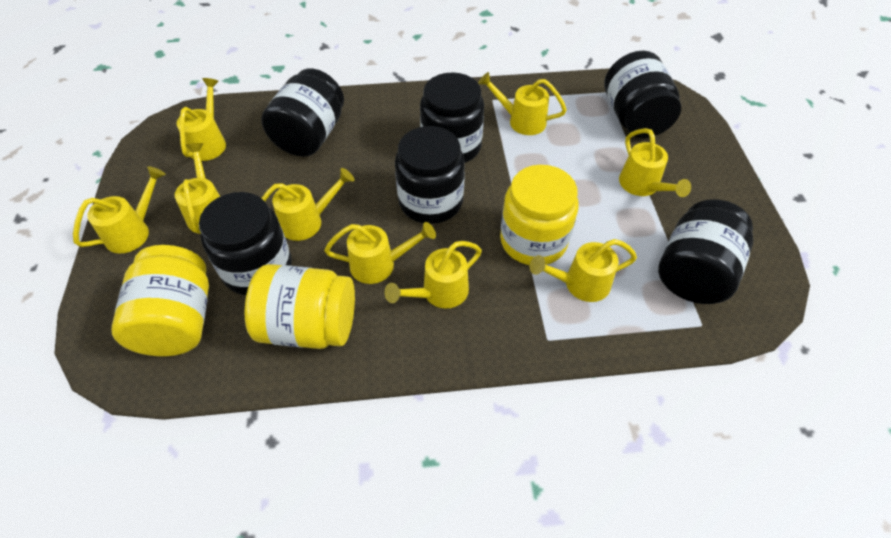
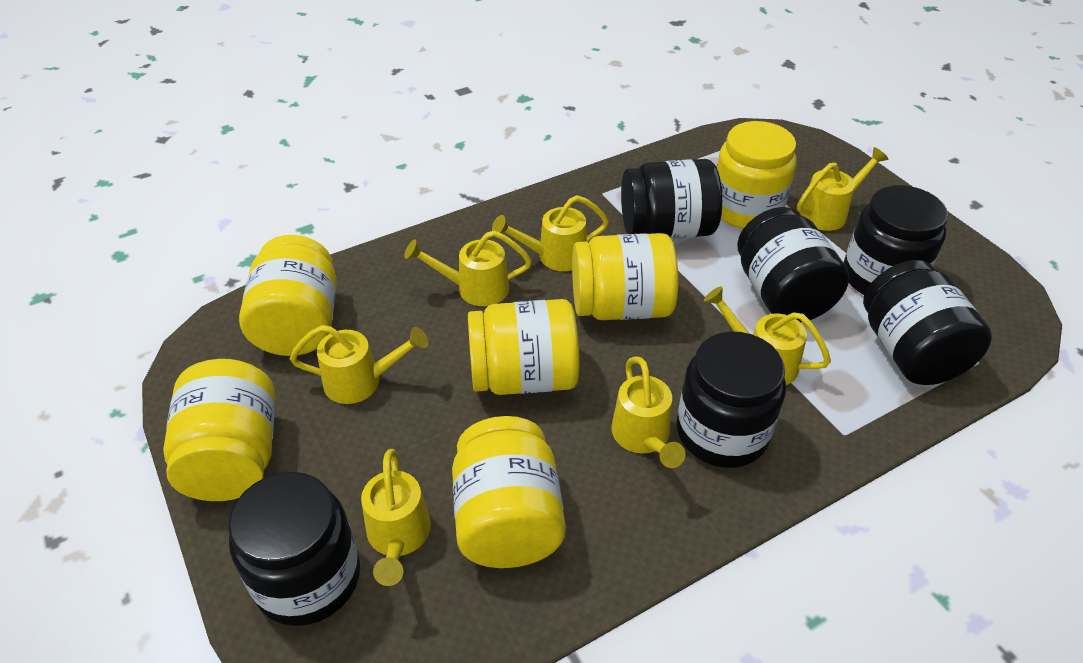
yellow jar: [112,245,209,356] [245,264,355,349] [500,165,579,265] = 3 -> [163,359,275,501] [239,235,337,356] [452,416,566,568] [468,299,579,395] [572,233,678,320] [717,121,797,229] = 6
yellow watering can: [73,166,166,254] [175,143,220,234] [177,78,226,161] [261,168,354,241] [324,222,436,284] [385,241,482,309] [478,72,567,135] [530,239,637,302] [619,128,691,197] = 9 -> [290,325,428,404] [361,449,431,586] [404,230,532,306] [492,195,609,271] [611,356,685,468] [704,286,831,385] [797,147,889,231] = 7

